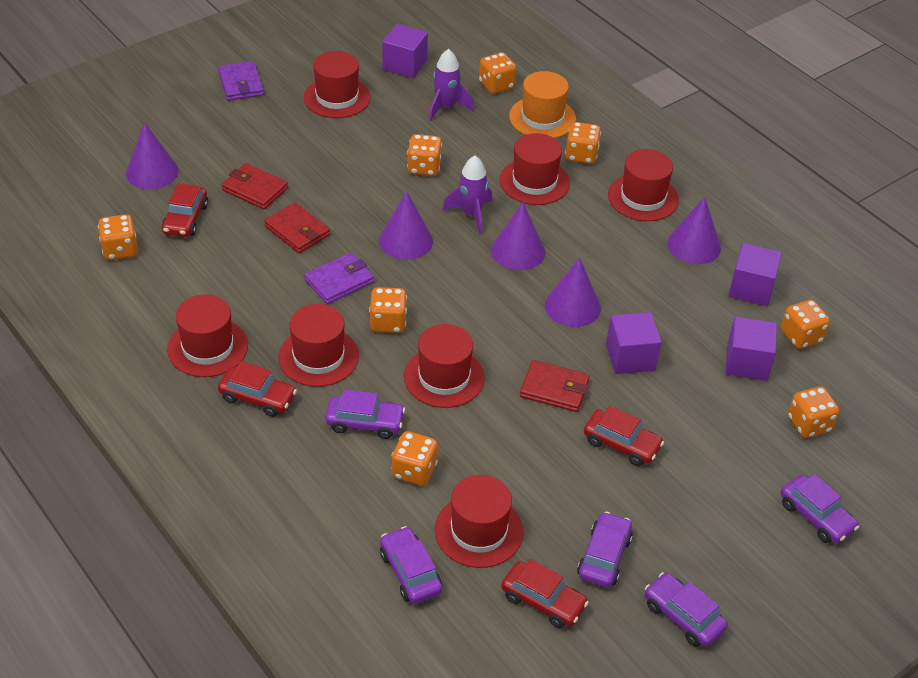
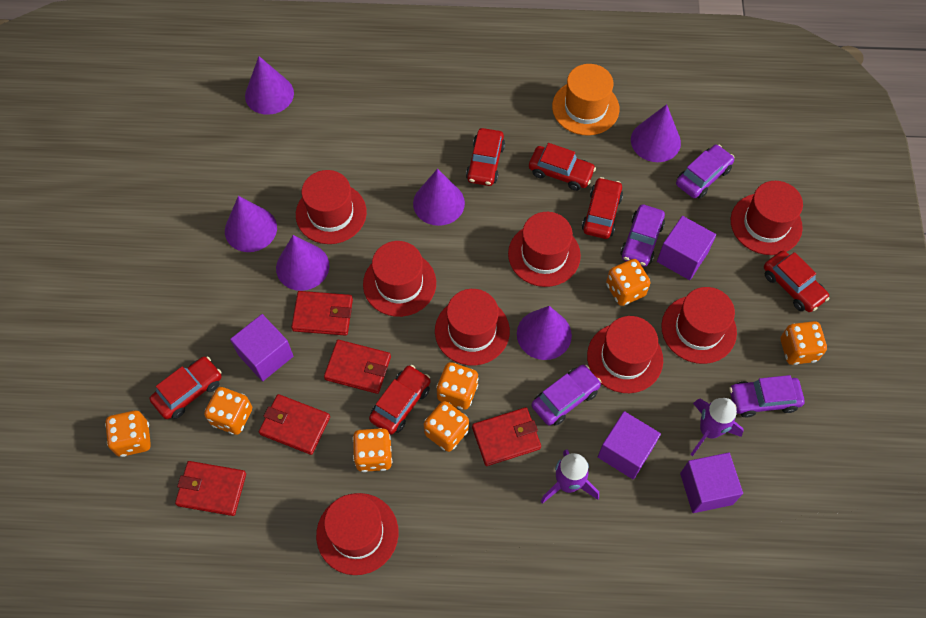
orange dice: [98,214,138,260] [369,287,407,333] [392,431,438,486] [407,134,442,176] [479,52,516,94] [565,122,601,164] [781,300,830,349] [788,386,839,438] = 8 -> [105,411,151,457] [204,387,252,435] [352,428,392,472] [424,401,469,452] [436,362,479,410] [606,259,650,306] [781,321,827,365] = 7
purple car: [325,389,405,439] [380,526,442,604] [577,512,633,588] [645,572,728,647] [781,474,859,543] = 5 -> [532,365,601,426] [620,205,665,267] [676,144,735,199] [729,375,805,417] = 4
purple cone: [126,123,179,190] [379,192,433,260] [491,203,545,270] [545,258,601,327] [667,197,721,264] = 5 -> [225,196,277,252] [245,56,294,115] [276,235,329,291] [413,169,465,226] [517,306,572,360] [631,104,681,162] = 6
purple wallet: [218,61,264,101] [304,252,374,304] = 2 -> none = 0
red car: [162,183,208,237] [218,361,297,417] [501,559,589,628] [584,406,664,466] = 4 -> [150,356,222,419] [369,365,430,435] [466,128,505,186] [529,143,596,191] [582,177,623,239] [764,251,830,312] = 6
red hat: [167,295,248,377] [278,304,359,387] [304,51,371,118] [404,324,485,408] [435,475,523,568] [500,133,570,205] [608,149,679,221] = 7 -> [296,170,367,244] [316,493,399,575] [363,241,436,317] [435,289,510,366] [508,212,581,287] [587,316,663,393] [661,287,737,364] [731,181,803,255] = 8
red wallet: [222,163,288,210] [264,202,330,253] [520,360,590,412] = 3 -> [175,461,246,516] [259,394,330,455] [292,291,353,336] [324,340,391,394] [472,407,541,466] = 5

